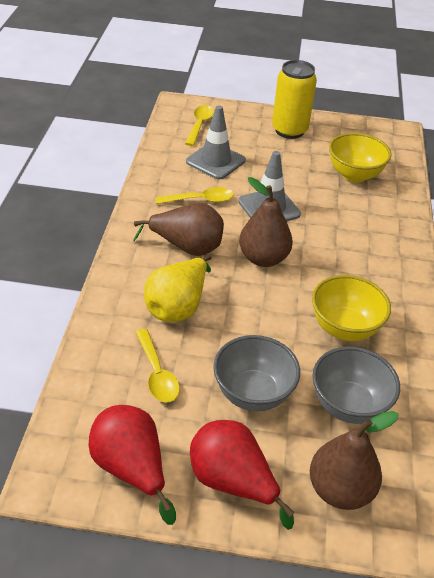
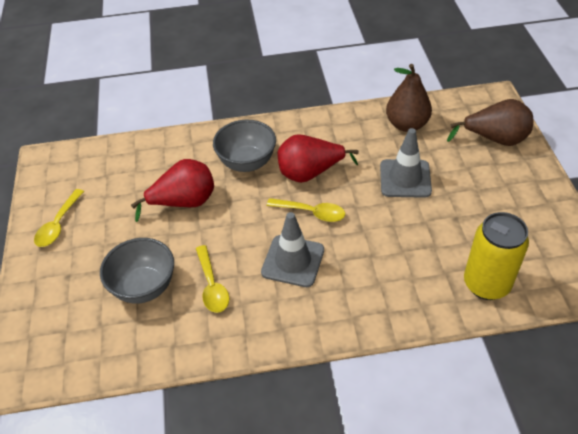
brown pear: [133,203,224,256] [239,177,293,267] [310,411,399,510] = 3 -> [386,64,432,132] [447,99,533,146] = 2
yellow bowl: [312,275,391,341] [329,133,391,183] = 2 -> none = 0
yellow pear: [144,255,211,322] = 1 -> none = 0

